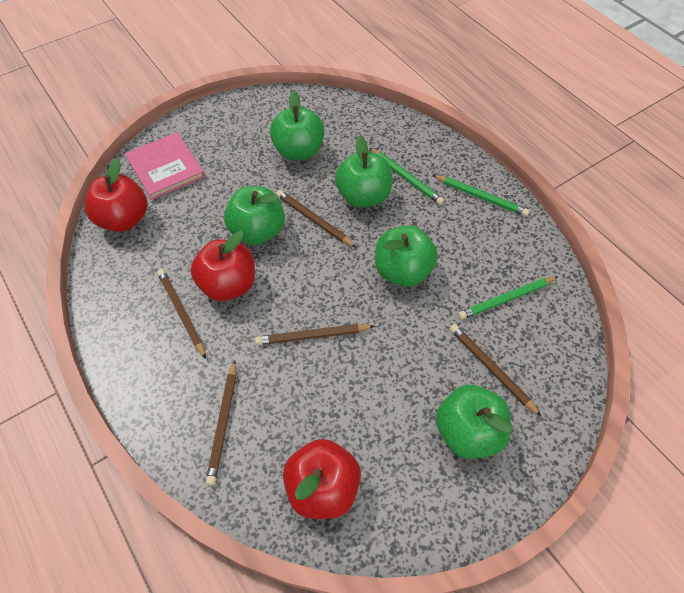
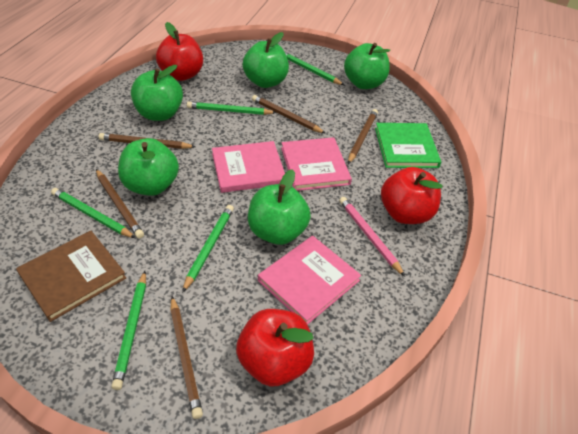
brown book: none = 0 -> [16,231,126,322] = 1
green book: none = 0 -> [375,123,441,168] = 1
green pencil: [369,148,445,205] [433,175,530,217] [458,277,558,320] = 3 -> [51,188,136,238] [111,271,146,390] [182,205,234,293] [187,101,277,115] [285,52,344,85] = 5
pink book: [125,132,205,200] = 1 -> [212,141,285,193] [258,236,361,325] [281,137,352,191] = 3
pink pencil: none = 0 -> [339,197,405,276] = 1

